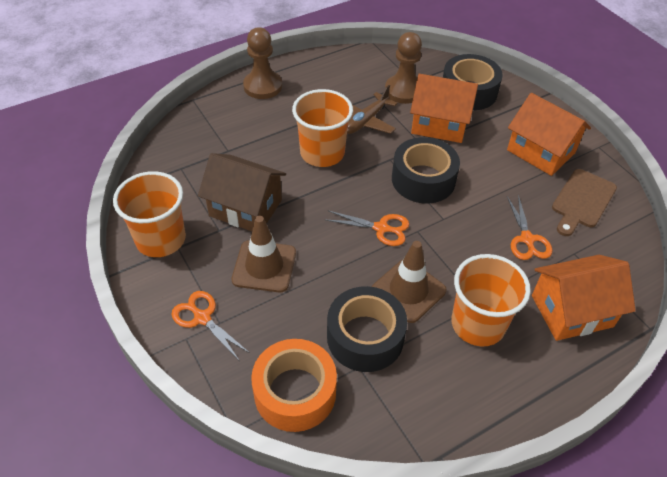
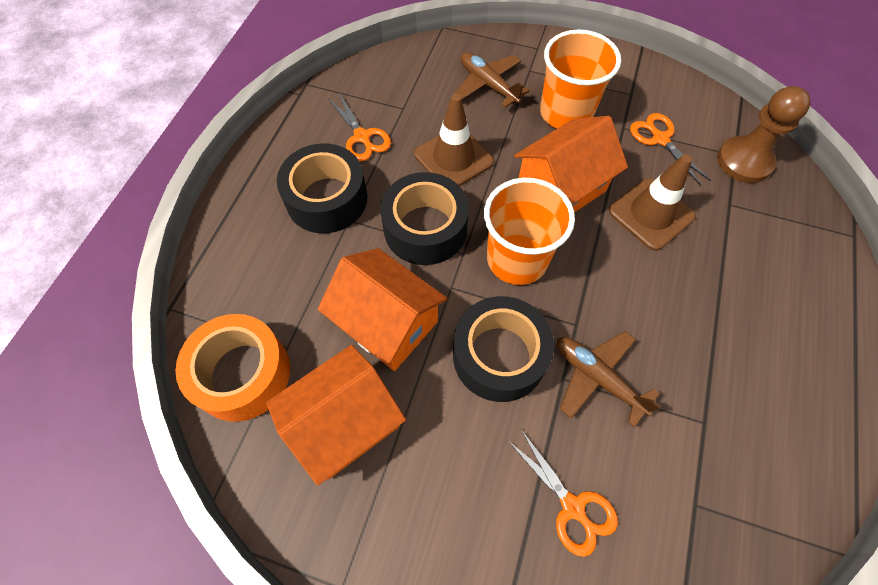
brown cutting board: [552,169,617,236] = 1 -> none = 0
brown house: [198,153,286,231] = 1 -> none = 0
brown pawn: [243,27,282,99] [385,32,422,104] = 2 -> [717,86,811,183] = 1
brown plane: [347,85,397,134] = 1 -> [454,52,530,108] [557,331,661,427] = 2
orange cup: [113,171,186,257] [292,89,353,167] [451,254,531,346] = 3 -> [484,178,575,285] [540,29,621,129] = 2

